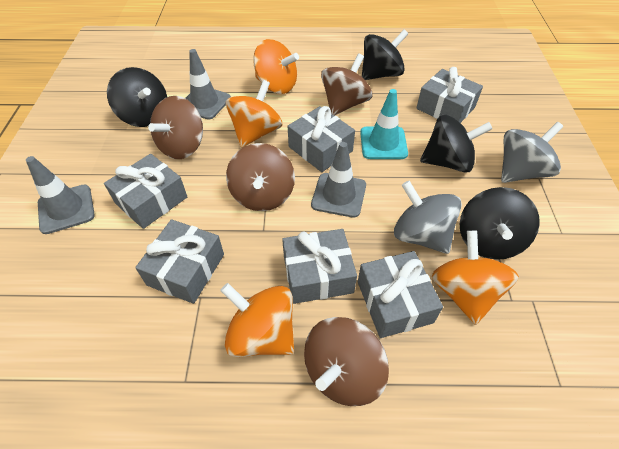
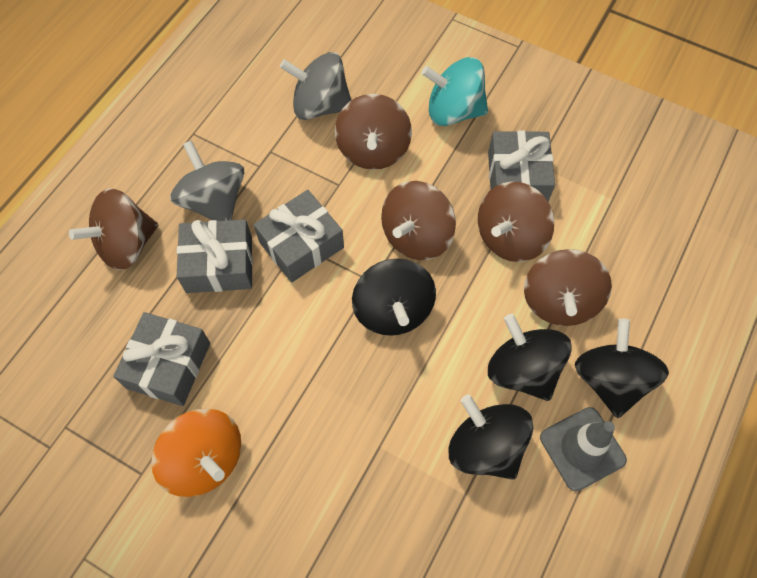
brown spinning top: [148,96,203,159] [226,143,295,211] [304,317,389,406] [321,54,373,116] = 4 -> [69,188,158,270] [335,94,412,170] [381,181,456,260] [478,181,554,262] [524,249,612,326] = 5
grey gift: [104,154,187,229] [135,219,224,304] [282,229,357,304] [288,106,355,172] [358,251,443,338] [416,67,483,123] = 6 -> [113,312,210,406] [177,219,253,293] [254,190,344,283] [488,131,555,202] = 4
grey traffic cone: [26,156,95,234] [185,49,231,120] [311,142,366,218] = 3 -> [540,407,627,491] = 1
orange spinning top: [220,283,294,357] [226,80,282,148] [253,39,299,94] [432,231,519,325] = 4 -> [151,409,241,497] = 1
turquoise spinning top: none = 0 -> [421,57,488,126] = 1
turquoise traffic cone: [360,89,408,159] = 1 -> none = 0

